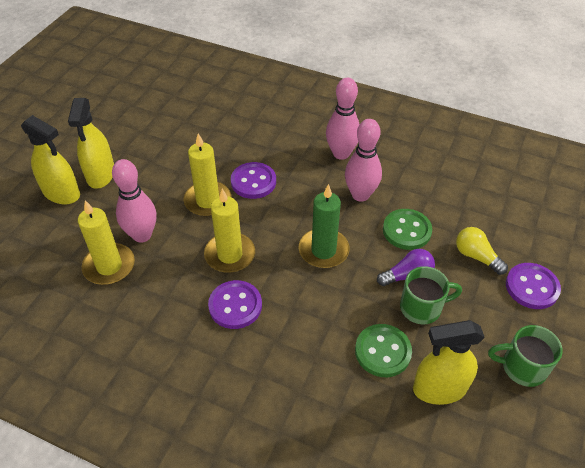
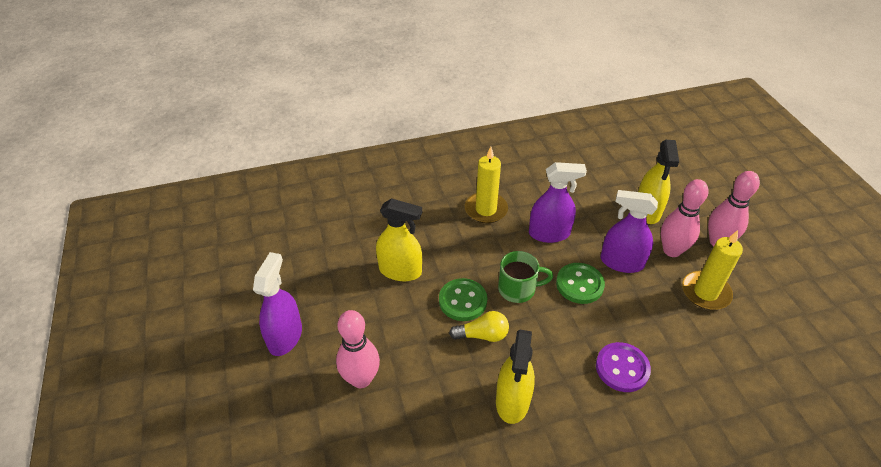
green candle: [299,184,350,268] = 1 -> none = 0
green mug: [400,266,462,324] [488,325,563,387] = 2 -> [498,251,553,303] = 1
purple button: [208,280,262,329] [231,162,276,199] [506,263,561,309] = 3 -> [596,342,651,392] = 1
purple light bulb: [377,249,435,286] = 1 -> none = 0
purple spray bottle: none = 0 -> [253,252,302,356] [529,162,587,243] [600,190,658,273] = 3
yellow candle: [78,200,135,285] [183,133,231,217] [204,189,255,273] = 3 -> [465,147,508,223] [682,230,743,310] = 2

